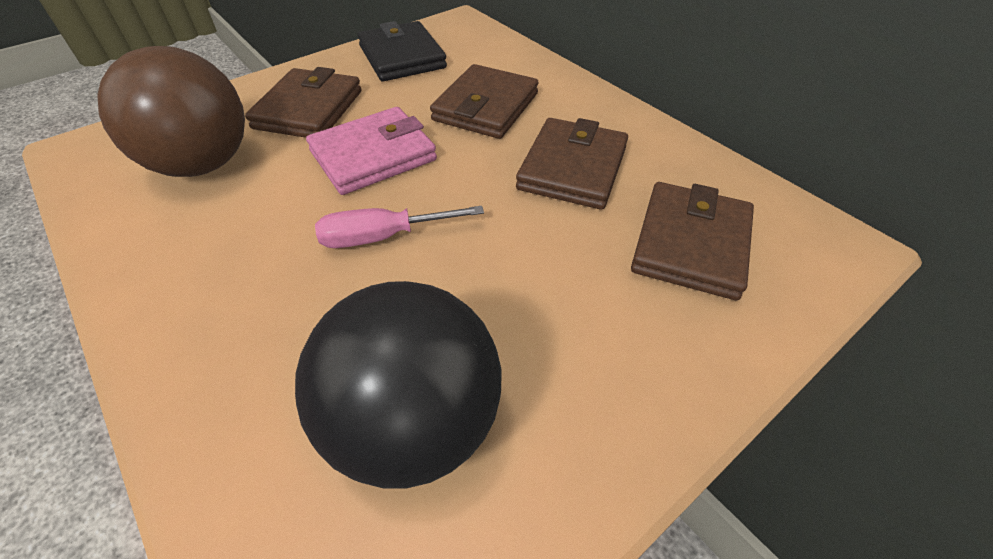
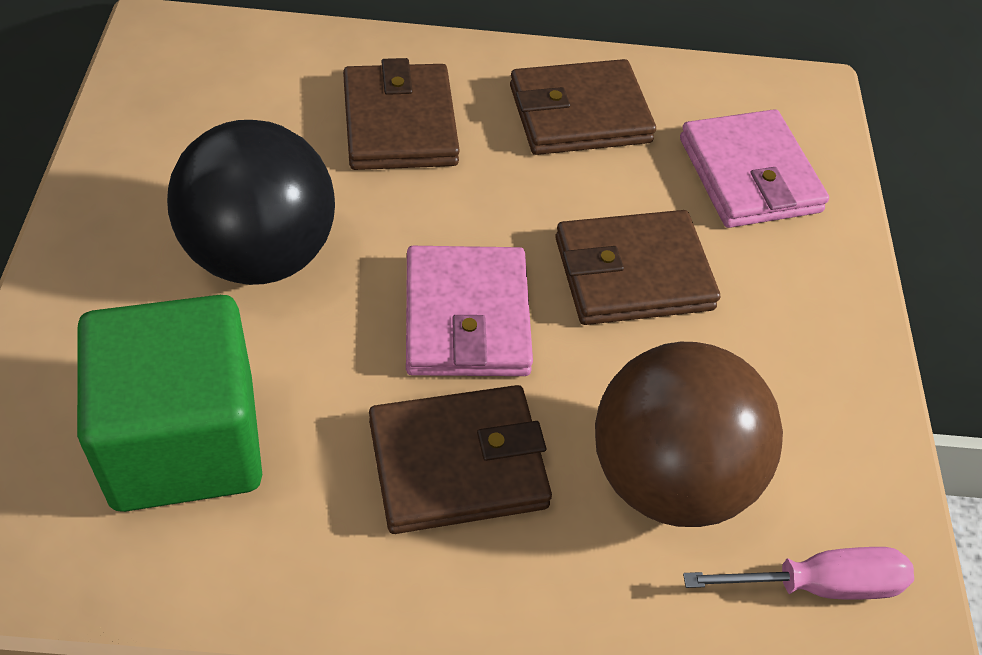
black wallet: [357,21,447,81] = 1 -> none = 0
green cube: none = 0 -> [77,295,262,512] = 1
pink wallet: [306,107,437,195] = 1 -> [406,246,533,376] [680,109,829,228] = 2

